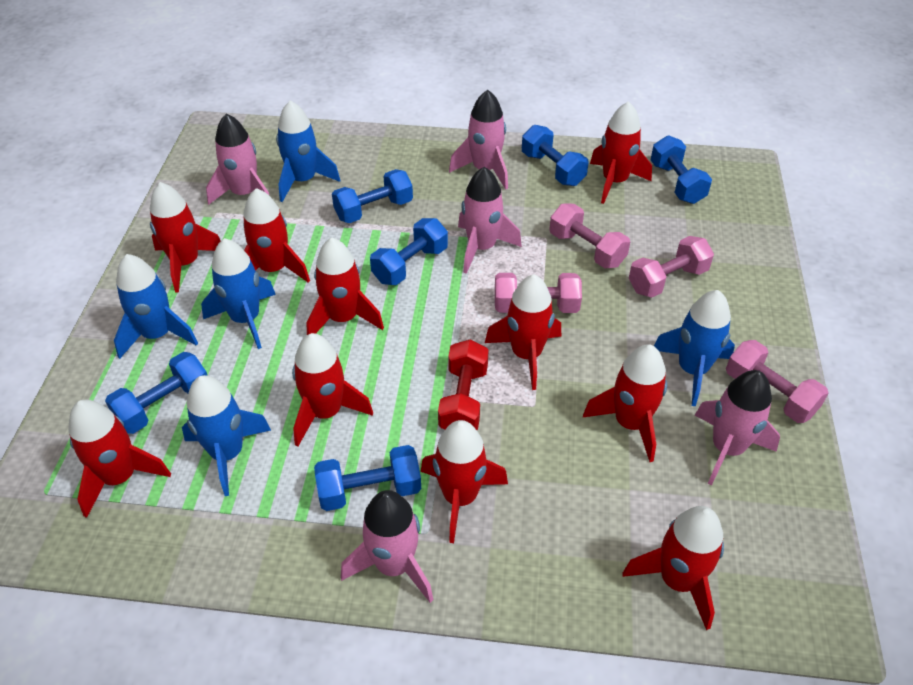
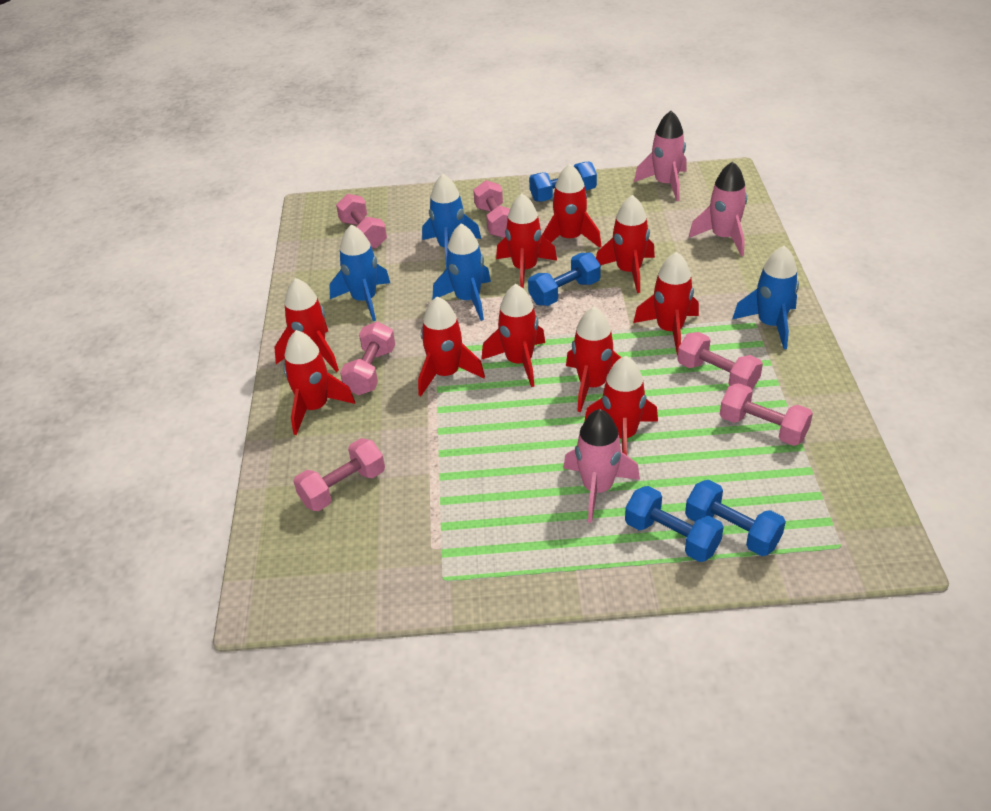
blue dumbbell: [105,352,208,434] [314,445,421,511] [332,169,413,223] [370,218,448,285] [522,125,589,186] [651,135,712,204] = 6 -> [528,253,601,306] [529,161,597,202] [625,486,724,562] [685,480,786,556] = 4
blue rocket: [114,254,198,359] [182,375,271,496] [201,238,276,349] [276,100,340,202] [654,290,735,406] = 5 -> [329,225,390,321] [422,174,481,269] [432,223,491,321] [732,246,799,349] = 4
pink dumbbell: [495,273,582,313] [549,204,630,268] [629,236,714,298] [726,340,828,423] = 4 -> [294,438,385,511] [336,194,387,249] [340,322,395,395] [473,180,510,238] [677,332,763,390] [720,383,813,446] = 6
pink rocket: [206,113,269,205] [341,490,433,603] [449,90,508,190] [458,167,522,274] [695,370,780,485] = 5 -> [563,409,640,523] [634,111,687,201] [689,161,747,256] = 3
red dumbbell: [438,340,489,430] = 1 -> none = 0

